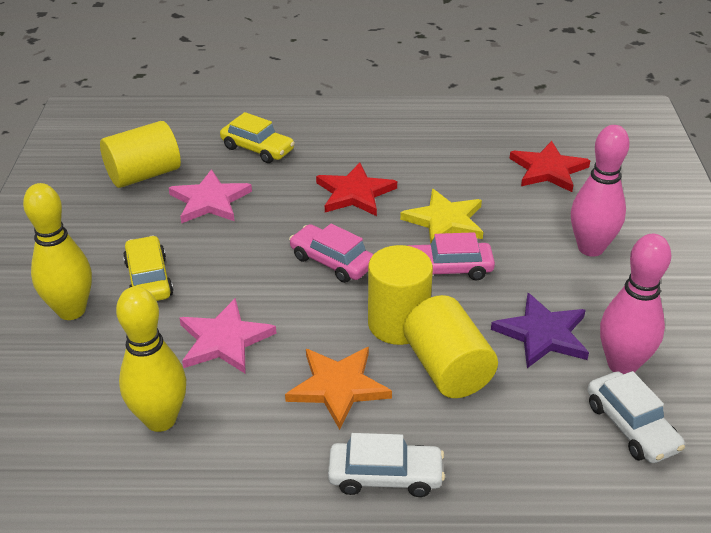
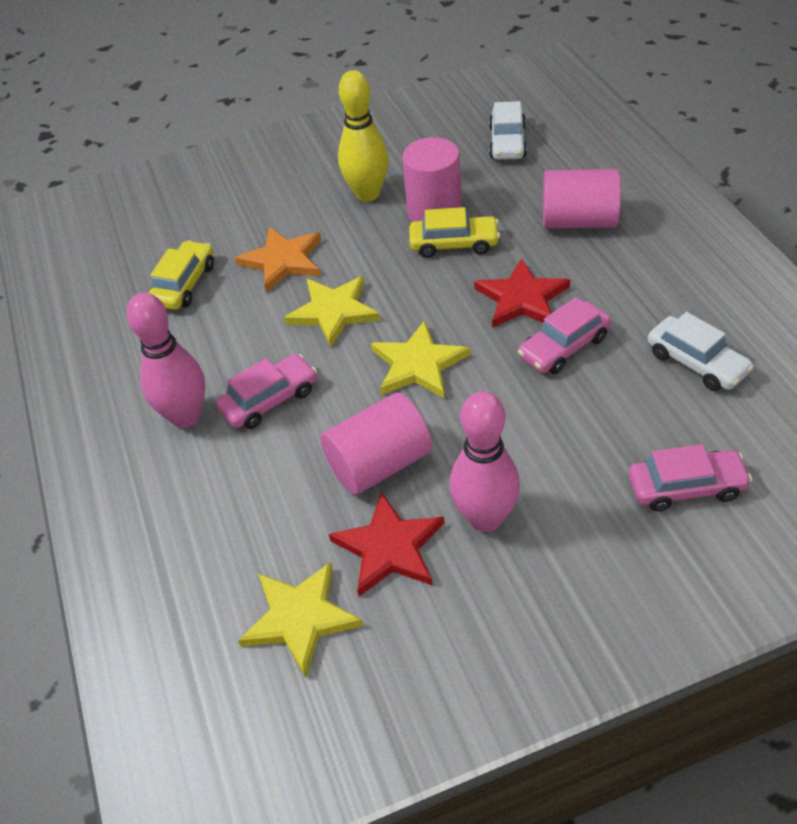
pink car: [289,224,374,283] [408,232,495,280] = 2 -> [216,354,317,429] [518,297,611,374] [629,444,752,511] = 3
pink cylinder: none = 0 -> [320,393,432,495] [402,137,462,222] [543,169,621,229] = 3
pink star: [169,169,252,224] [179,298,277,374] = 2 -> none = 0
purple star: [491,293,589,368] = 1 -> none = 0
yellow bowling pin: [23,183,92,320] [116,286,186,432] = 2 -> [338,70,389,202] = 1
yellow cylinder: [100,121,181,188] [368,245,433,345] [403,295,498,398] = 3 -> none = 0
yellow star: [400,189,483,244] = 1 -> [238,562,363,678] [284,276,380,347] [371,320,470,398] = 3

